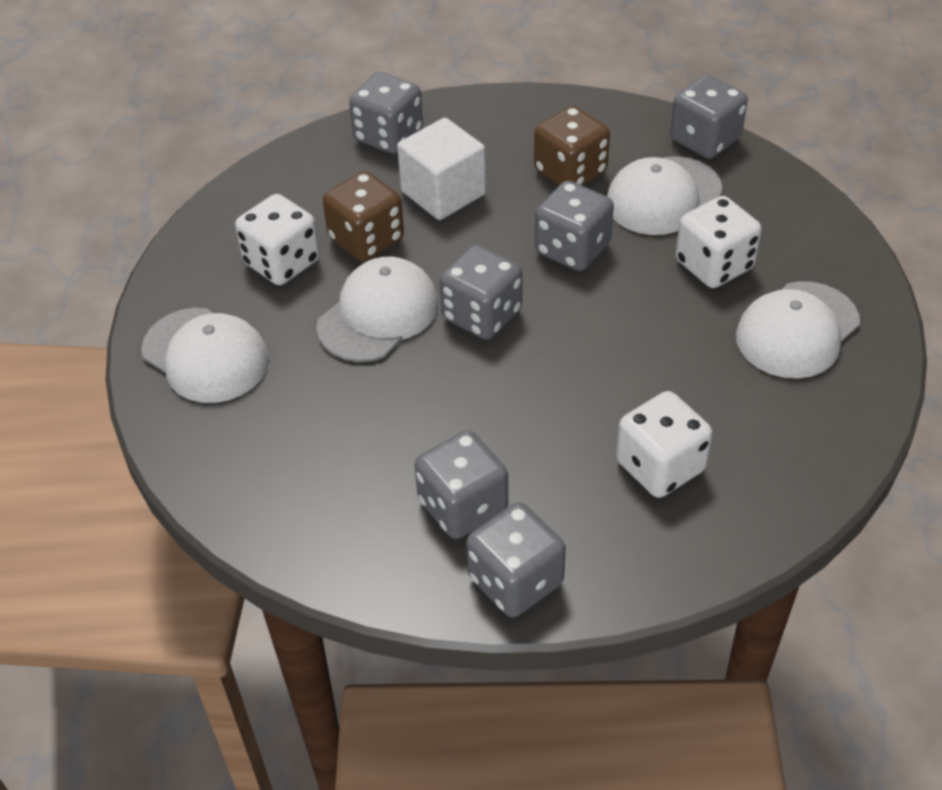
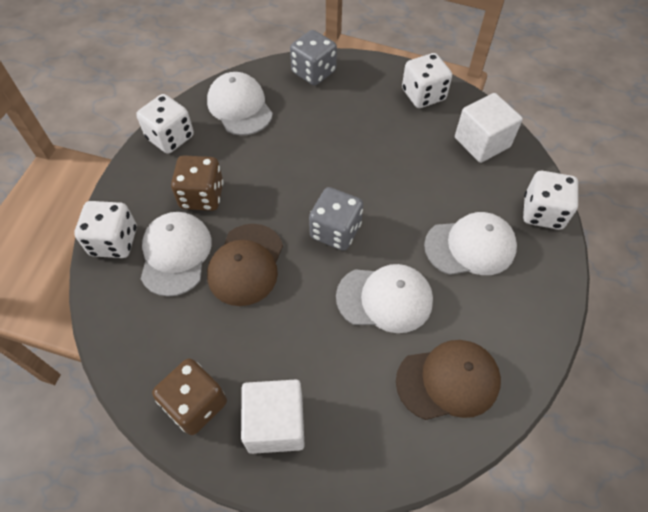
brown cap: none = 0 -> [207,224,283,306] [396,340,501,420] = 2
grey dice: [349,72,423,154] [415,430,508,539] [439,244,522,340] [466,502,566,618] [535,181,614,271] [670,74,748,159] = 6 -> [290,30,337,86] [309,187,363,251] = 2
white cube: [397,118,486,220] = 1 -> [241,380,305,454] [455,93,523,163] = 2
white dice: [235,194,320,285] [616,391,713,498] [676,196,762,288] = 3 -> [74,201,137,258] [136,94,194,154] [402,53,452,108] [523,171,578,230] = 4

